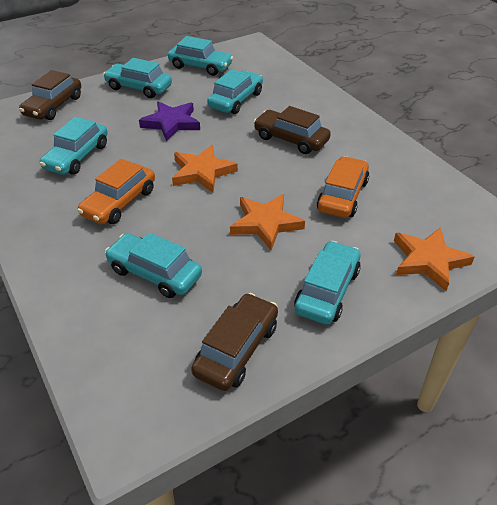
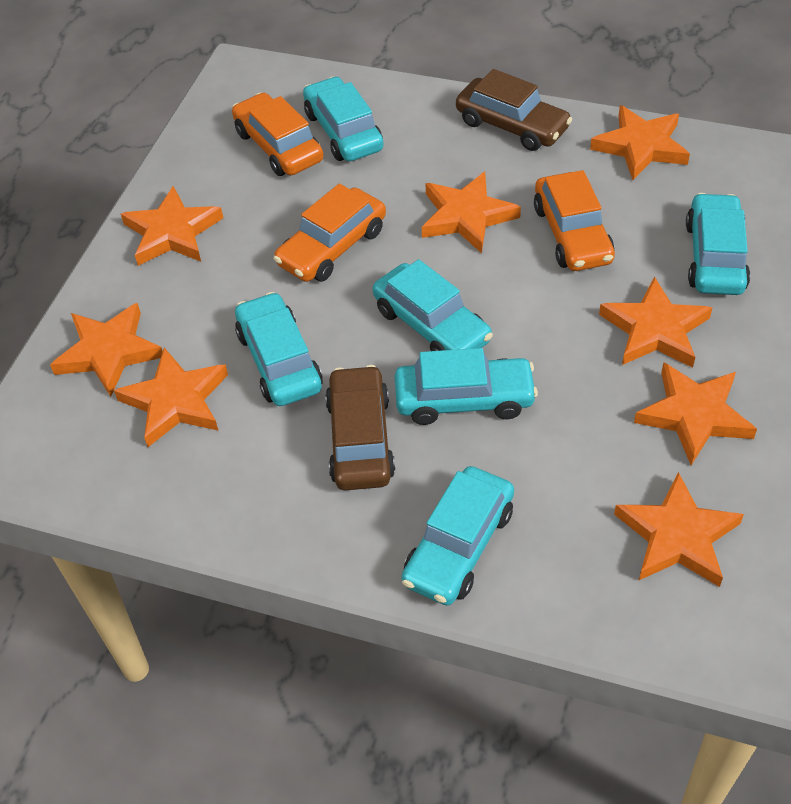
brown car: [19,70,81,120] [191,293,278,391] [253,106,331,154] = 3 -> [325,365,395,490] [456,69,572,151] = 2
orange car: [77,159,155,225] [317,156,369,218] = 2 -> [232,93,323,176] [274,184,386,282] [534,170,615,271] = 3
orange star: [172,145,238,193] [230,194,305,250] [394,227,474,291] = 3 -> [50,303,163,397] [114,348,228,447] [121,186,223,266] [422,172,521,253] [590,105,690,180] [599,276,712,368] [614,472,744,587] [634,362,757,465] = 8
purple star: [139,101,200,141] = 1 -> none = 0

